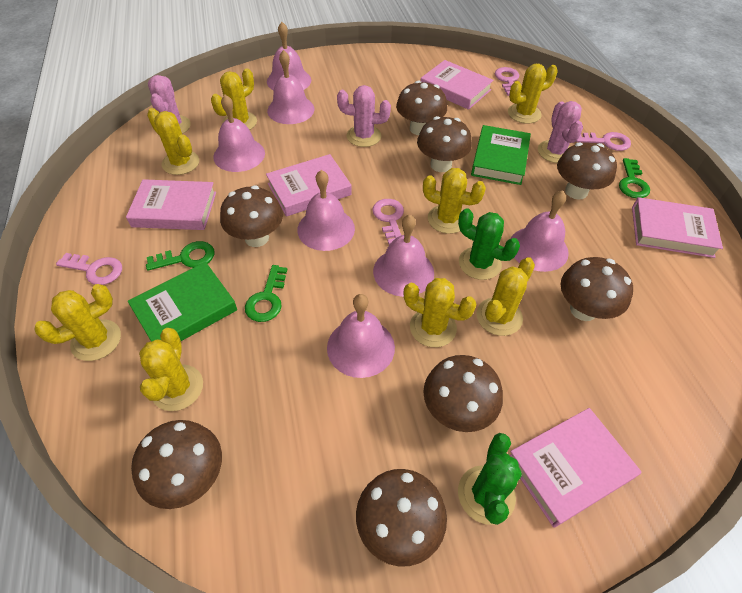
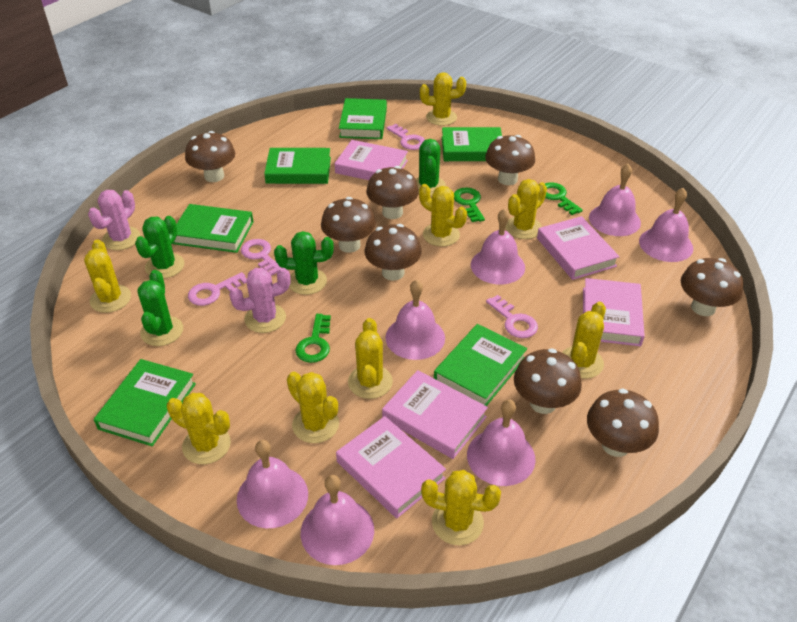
green book: [128,262,237,342] [471,125,531,185] = 2 -> [94,359,196,446] [172,204,254,253] [264,148,331,184] [339,98,387,139] [434,324,527,406] [442,127,502,161] = 6
green cactus: [458,208,520,280] [458,433,522,525] = 2 -> [135,216,184,279] [137,270,183,346] [274,231,334,295] [416,139,446,196] = 4
pink cactus: [148,75,191,134] [337,85,391,147] [538,101,583,163] = 3 -> [88,190,140,250] [229,268,291,333] = 2
yellow cactus: [34,284,121,361] [139,328,203,411] [147,108,199,175] [211,68,257,130] [404,278,477,347] [423,168,486,234] [476,257,535,336] [508,64,558,124] = 8 -> [84,239,131,313] [167,393,231,464] [287,372,339,443] [348,318,393,399] [419,184,467,247] [420,72,466,126] [421,470,501,545] [505,179,547,239] [562,302,606,379] = 9

